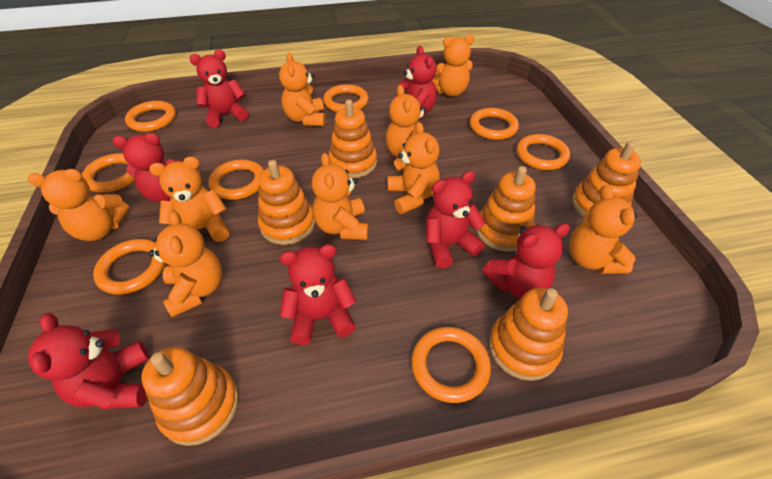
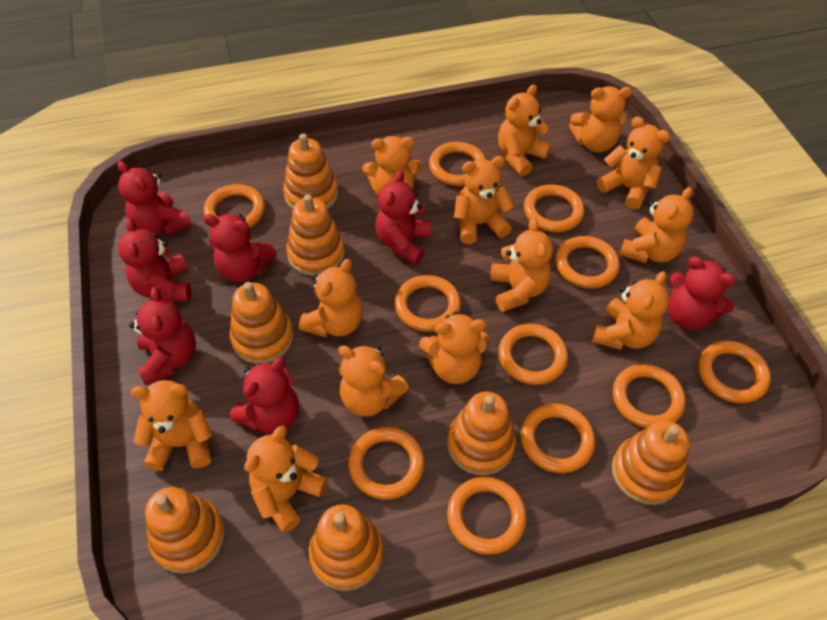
orange ring: [82,153,134,193] [93,239,165,295] [125,101,176,132] [208,160,264,200] [323,84,369,112] [411,327,491,403] [470,108,519,140] [516,134,570,170] = 8 -> [204,184,265,228] [348,427,425,500] [395,275,461,332] [429,142,486,186] [447,477,527,555] [498,324,568,385] [521,403,595,473] [524,184,584,232] [555,236,620,289] [613,364,686,428] [698,340,771,403] = 11
orange stacking toy: [141,347,239,446] [258,160,315,245] [328,100,377,178] [476,166,536,252] [489,288,568,381] [572,141,641,217] = 6 -> [145,487,225,574] [230,282,294,364] [283,134,338,209] [286,194,345,276] [309,504,383,591] [447,392,516,476] [612,420,689,505] = 7
orange teddy bear: [28,169,130,241] [148,211,222,318] [149,156,229,242] [279,53,326,126] [312,153,369,240] [386,85,426,158] [387,122,440,214] [432,34,475,97] [569,185,637,274] = 9 -> [131,380,213,471] [244,426,328,533] [299,259,363,338] [338,344,409,417] [362,136,422,196] [419,311,490,384] [454,156,514,244] [490,218,553,312] [498,84,551,176] [569,86,632,153] [592,271,669,350] [597,116,670,209] [620,187,693,263] = 13

